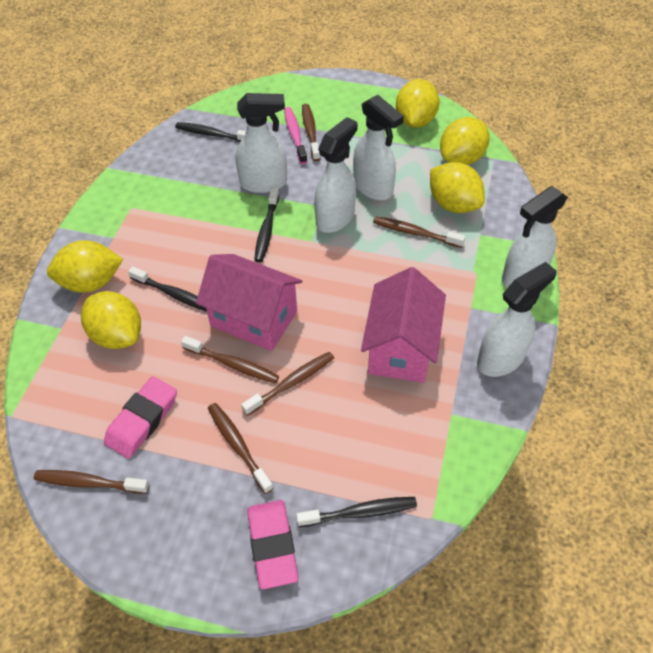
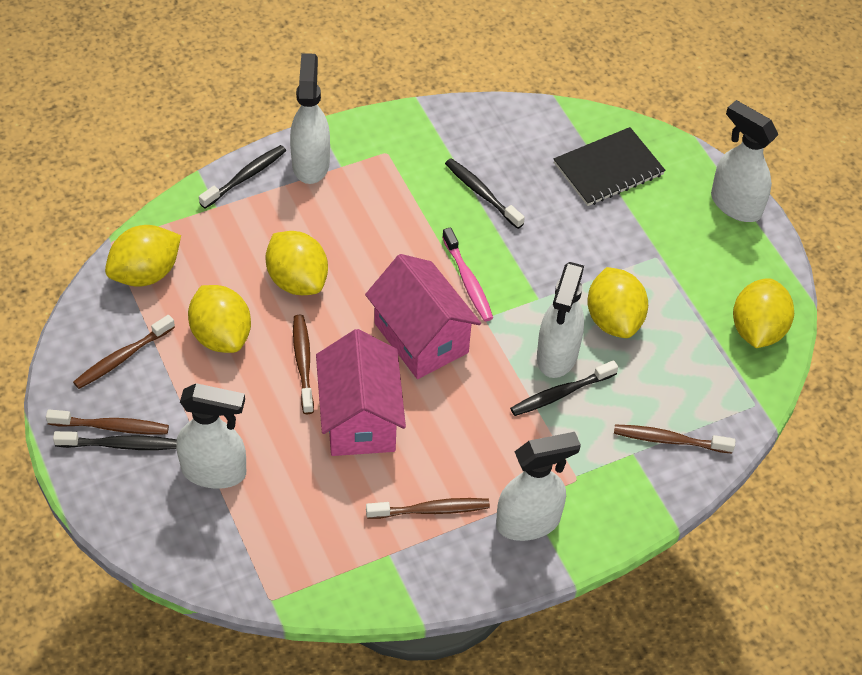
black notebook: none = 0 -> [554,127,665,206] = 1
brown toothbrush: [34,470,149,494] [181,336,279,384] [208,403,274,494] [241,352,334,416] [302,104,320,161] [373,216,465,248] = 6 -> [46,410,169,434] [73,315,175,389] [293,315,314,414] [366,498,490,519] [614,424,736,453] = 5
pink eraser: [104,377,177,459] [247,500,299,590] = 2 -> none = 0

